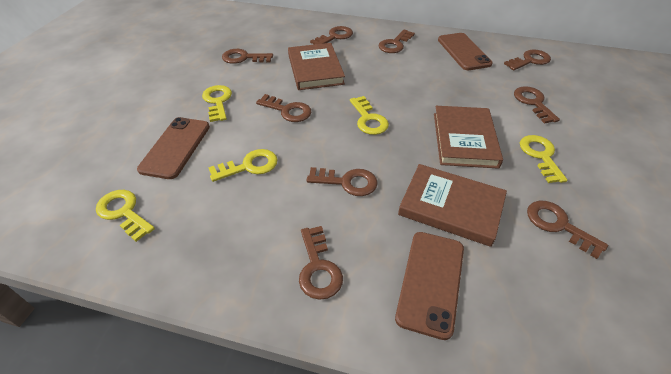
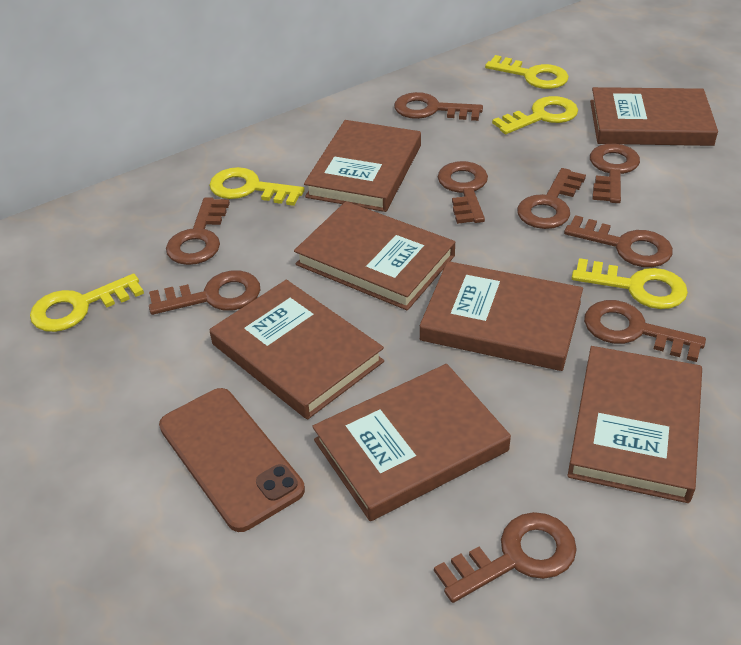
brown book: [288,43,345,90] [398,164,507,247] [434,106,503,169] = 3 -> [210,280,384,419] [294,201,455,310] [304,120,421,212] [312,364,511,521] [420,261,583,371] [568,346,702,503] [590,87,718,146] = 7
brown phone: [137,117,210,179] [395,232,464,340] [438,33,493,70] = 3 -> [159,388,305,532] = 1

